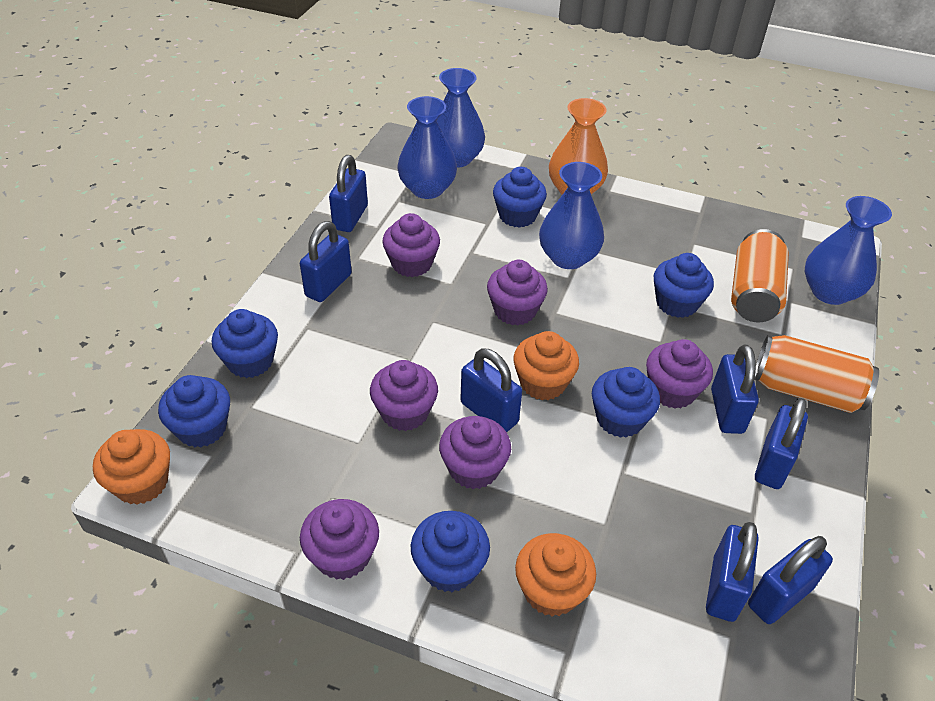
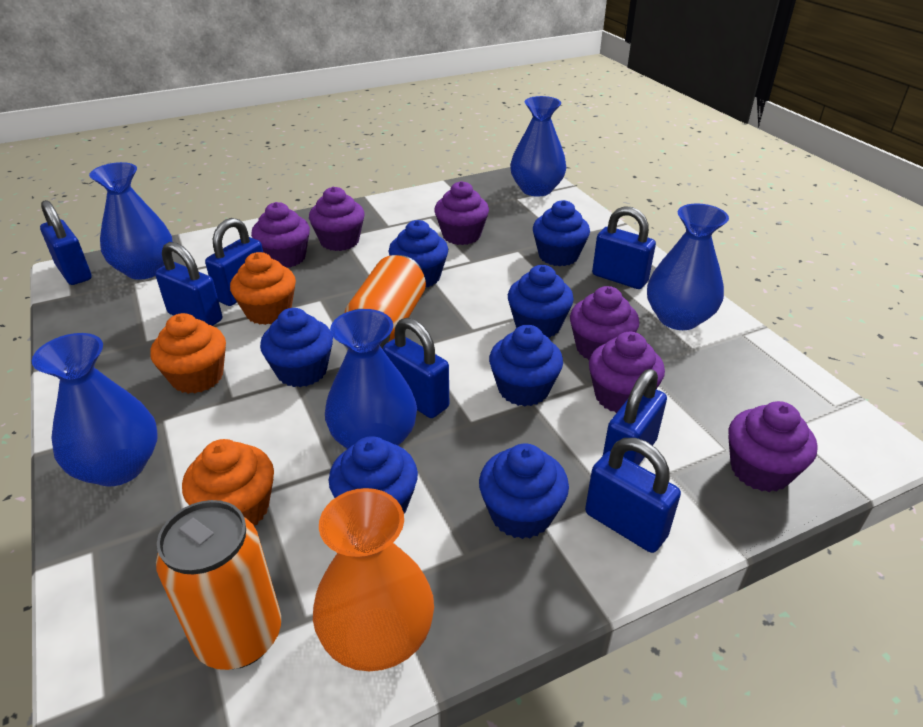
blue cupcake: [158,375,230,448] [212,309,278,378] [411,511,490,592] [493,167,547,228] [592,367,660,438] [654,253,714,318] = 6 -> [260,308,333,387] [328,436,418,513] [389,220,448,287] [479,444,569,539] [489,325,563,406] [508,265,574,338] [533,200,590,266] = 7
blue vase: [397,96,457,199] [437,68,485,168] [539,162,604,269] [805,196,892,305] = 4 -> [32,333,158,487] [89,162,173,280] [325,309,417,449] [510,96,566,197] [647,204,729,330] = 5

